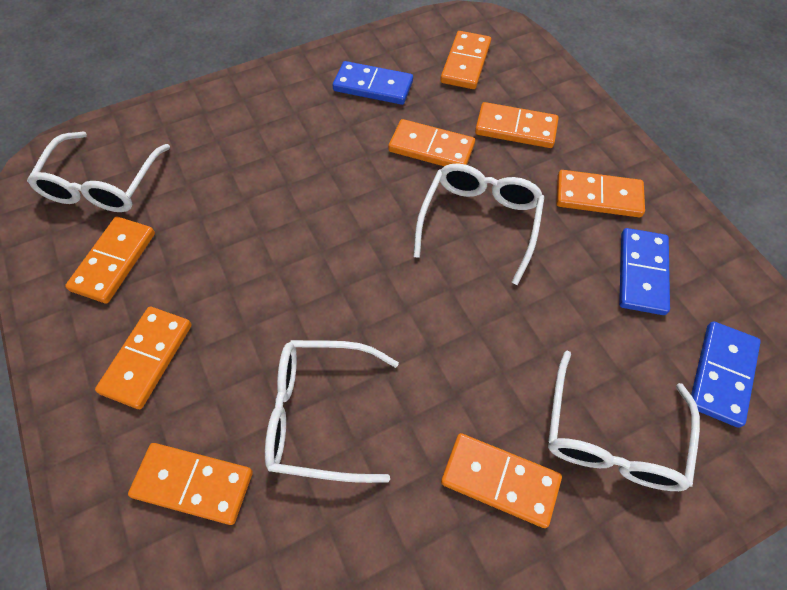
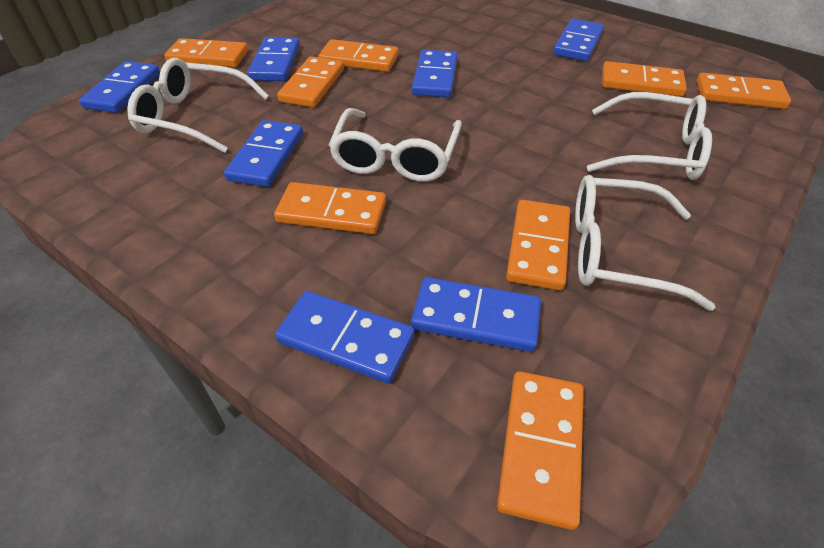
blue domino: [333,61,413,105] [619,228,670,315] [691,321,761,428] = 3 -> [79,61,160,113] [224,120,303,187] [247,37,300,81] [275,291,415,384] [411,277,541,352] [412,50,457,98] [553,18,604,61] = 7

